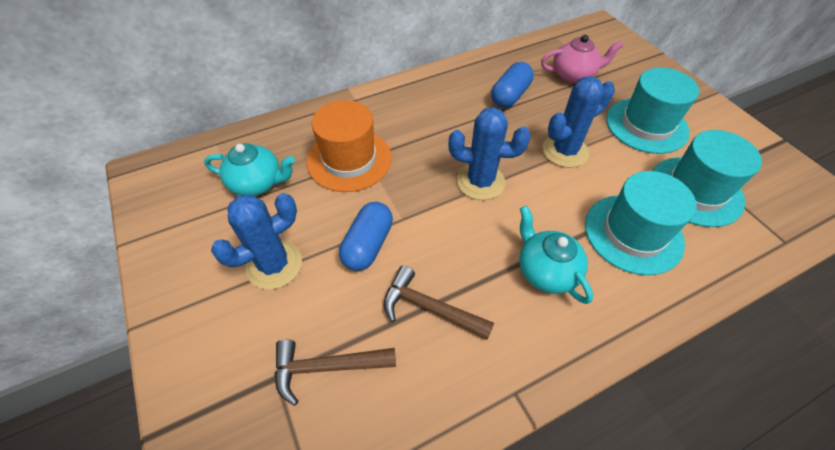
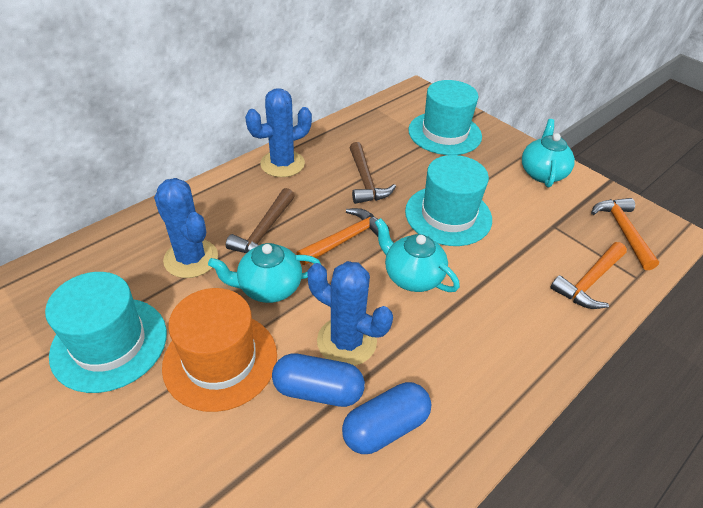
orange hammer: none = 0 -> [296,208,390,265] [550,242,627,309] [591,198,659,270] = 3
pink teapot: [541,35,623,83] = 1 -> none = 0
turquoise teapot: [204,143,295,196] [519,206,593,304] = 2 -> [208,243,321,303] [375,218,460,292] [522,119,575,188] = 3

